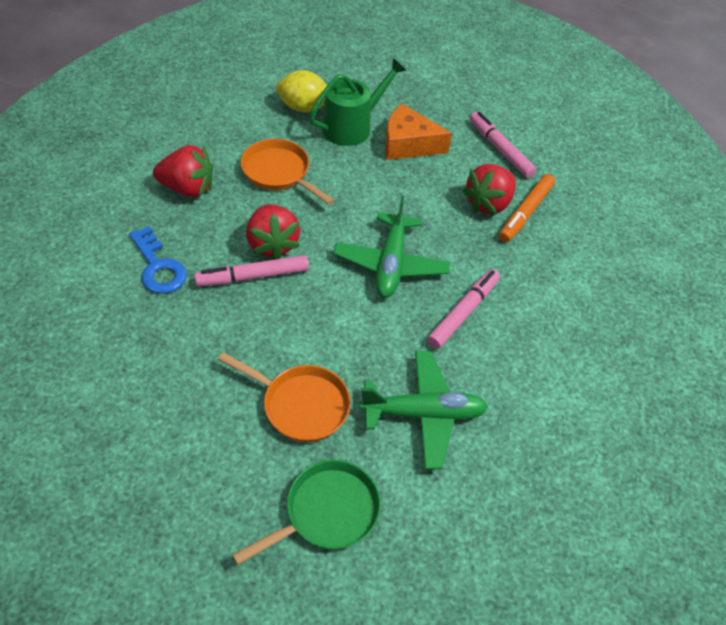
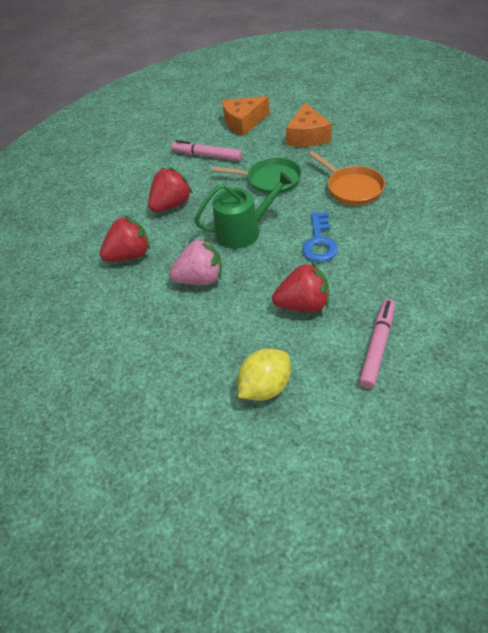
green plane: [333,196,450,298] [359,351,488,469] = 2 -> none = 0
orange cheese: [385,103,452,160] = 1 -> [222,96,270,136] [286,103,332,147] = 2
orange marker: [499,174,555,242] = 1 -> none = 0
orange pan: [218,352,351,442] [240,139,334,205] = 2 -> [308,151,385,205] = 1
pink marker: [194,255,309,287] [427,269,500,349] [470,112,536,178] = 3 -> [171,140,242,161] [359,299,395,389] = 2
pink strawberry: none = 0 -> [169,238,222,285] = 1

